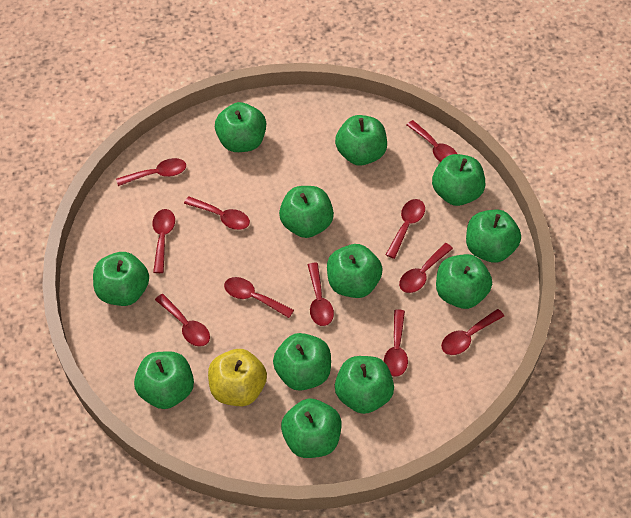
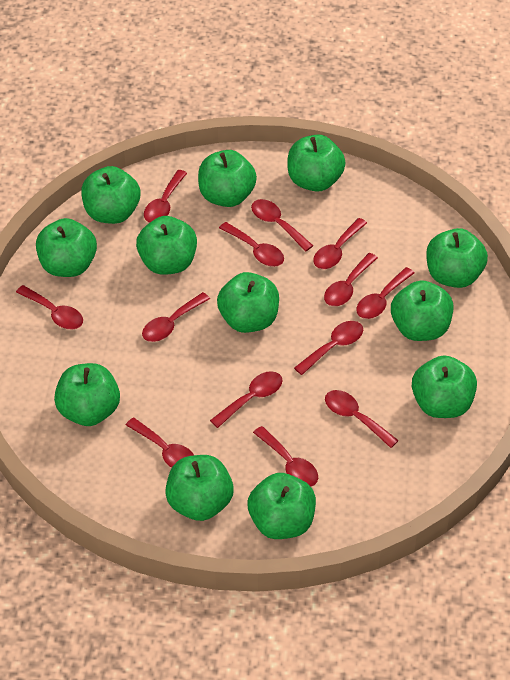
red spoon: [116,158,186,186] [153,209,175,273] [155,294,210,347] [184,196,250,230] [224,277,294,318] [308,263,334,326] [384,309,408,377] [386,199,425,259] [399,243,453,293] [406,120,457,162] [441,309,504,355] = 11 -> [16,285,83,329] [126,418,194,468] [142,292,210,342] [144,170,187,223] [210,371,282,428] [219,222,284,267] [251,199,313,251] [253,426,318,487] [294,321,363,375] [313,218,367,269] [324,253,378,306] [325,390,399,448] [356,267,414,319] = 13
yellow apple: [208,349,267,406] = 1 -> none = 0

